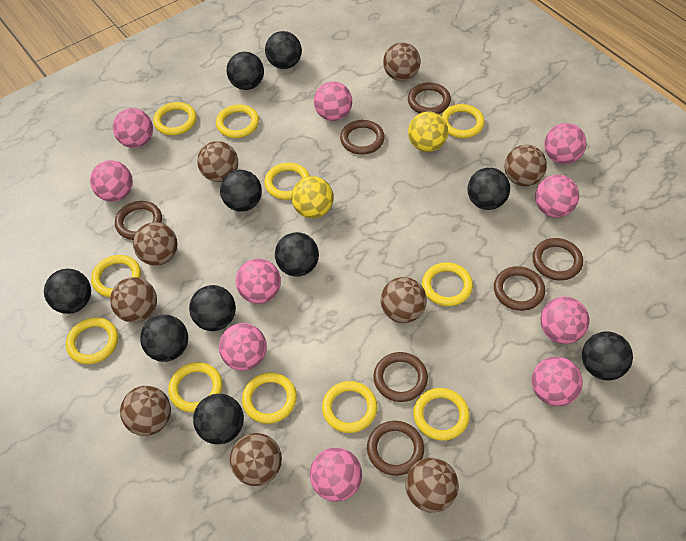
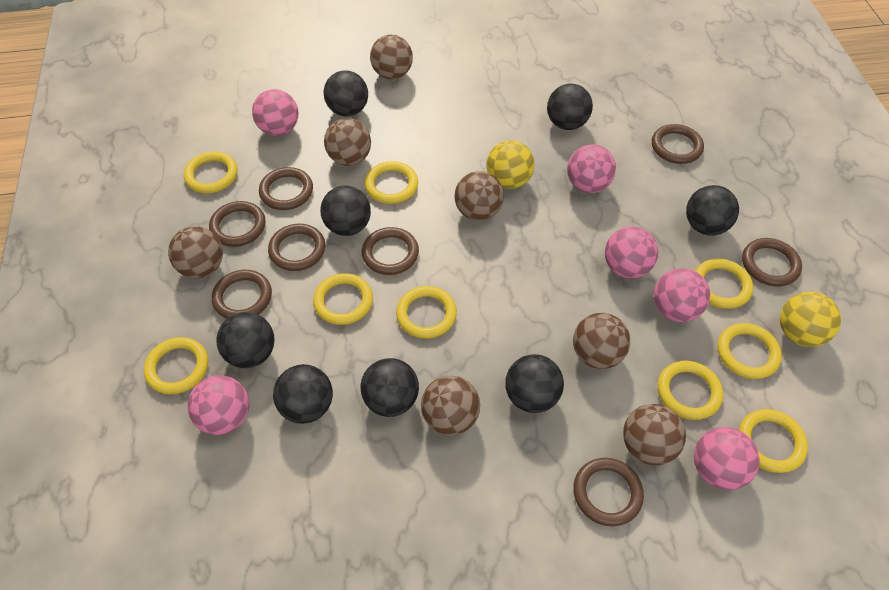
black ball: [44,269,91,314] [140,315,188,362] [189,285,236,331] [193,394,244,445] [220,170,262,212] [227,52,264,90] [265,31,302,69] [275,232,319,277] [468,168,510,210] [582,331,633,380] = 10 -> [217,312,274,368] [273,364,333,424] [320,186,371,236] [323,70,368,116] [361,358,419,417] [505,354,564,413] [547,84,593,130] [686,185,739,235] = 8
brown ball: [110,277,157,323] [120,386,171,436] [133,222,177,266] [197,141,238,182] [230,433,282,486] [380,277,427,323] [383,42,421,81] [405,458,459,513] [504,145,547,186] = 9 -> [168,226,223,278] [324,118,371,166] [370,35,413,79] [421,376,480,435] [454,171,504,221] [573,313,630,369] [623,404,686,466] = 7
brown ring: [115,201,162,240] [340,120,385,155] [367,421,424,476] [373,352,428,402] [408,83,451,114] [494,266,545,311] [532,238,583,280] = 7 -> [209,201,266,247] [212,270,272,319] [259,167,313,210] [268,224,325,271] [362,227,419,275] [573,458,644,526] [652,124,704,164] [742,238,802,287] = 8
pink ball: [90,160,133,202] [113,108,153,148] [219,323,267,371] [236,259,281,304] [310,448,362,502] [314,81,352,121] [532,357,583,406] [535,175,579,218] [541,297,589,344] [544,123,587,164] = 10 -> [188,375,249,435] [252,89,298,136] [567,144,616,193] [605,226,658,279] [654,268,710,322] [694,427,760,490] = 6
yellow ring: [66,317,118,364] [91,255,141,297] [153,102,197,135] [168,362,223,412] [216,104,259,138] [242,373,297,424] [264,163,310,200] [322,381,377,433] [413,388,470,441] [422,262,473,306] [441,104,485,138] = 11 -> [144,337,208,394] [184,152,238,193] [313,273,373,325] [365,161,418,204] [396,286,457,339] [658,361,723,420] [695,258,753,309] [717,323,782,379] [739,409,808,473] = 9

